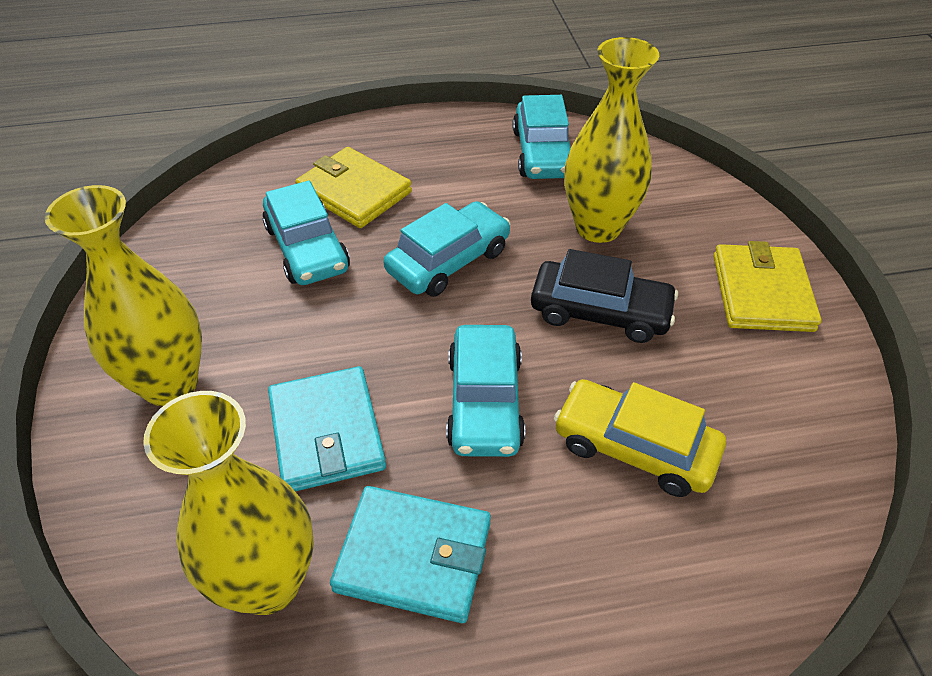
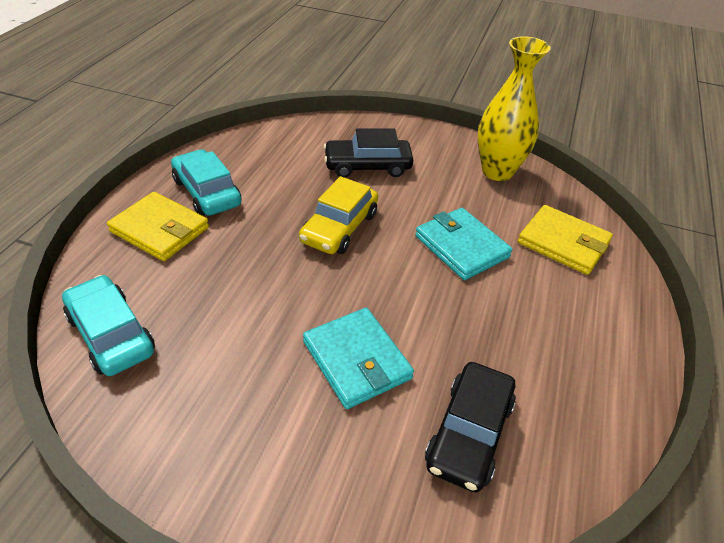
black car: [531,249,678,343] = 1 -> [324,128,413,178] [425,362,516,492] = 2
turquoise car: [262,181,350,285] [384,201,510,297] [446,325,525,457] [513,95,571,179] = 4 -> [62,275,155,376] [171,149,241,216] = 2
yellow vase: [44,185,202,406] [143,391,314,615] [564,37,659,243] = 3 -> [477,36,551,181] = 1

